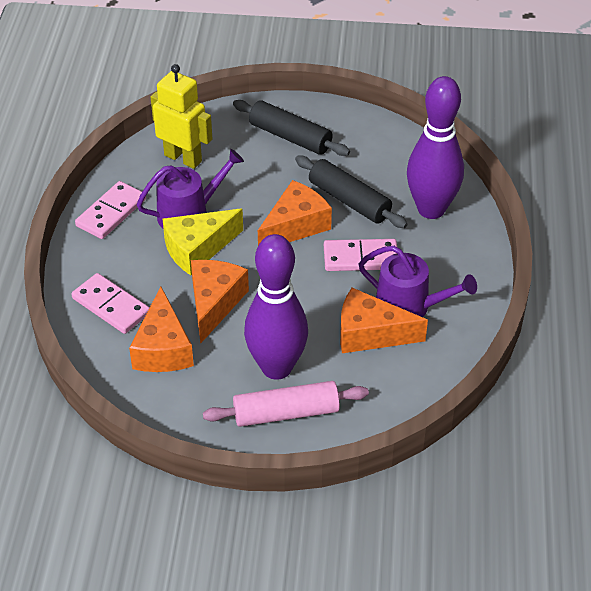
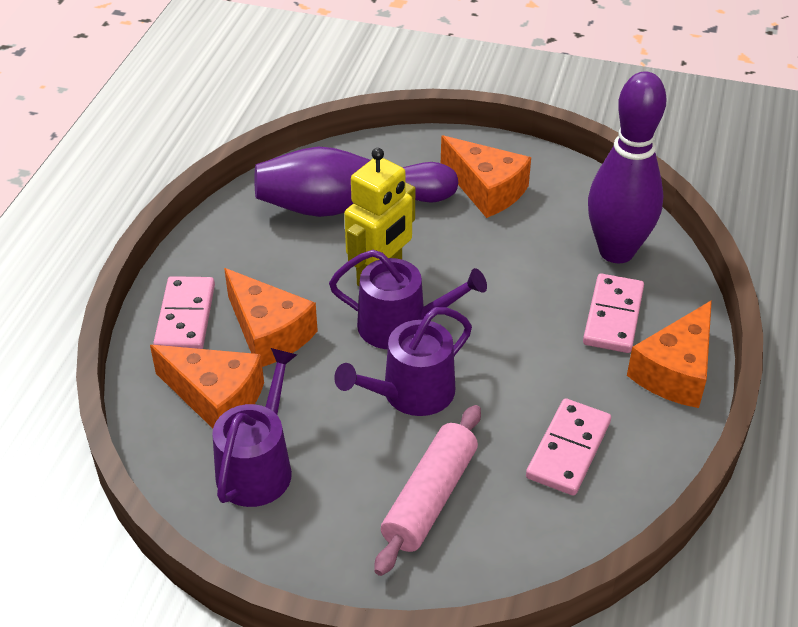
black rolling pin: [233,100,350,156] [295,155,408,228] = 2 -> none = 0
purple watering can: [137,149,244,228] [359,246,477,317] = 2 -> [212,348,297,507] [329,250,487,349] [334,307,472,416] = 3
yellow cheese: [163,208,243,275] = 1 -> none = 0

